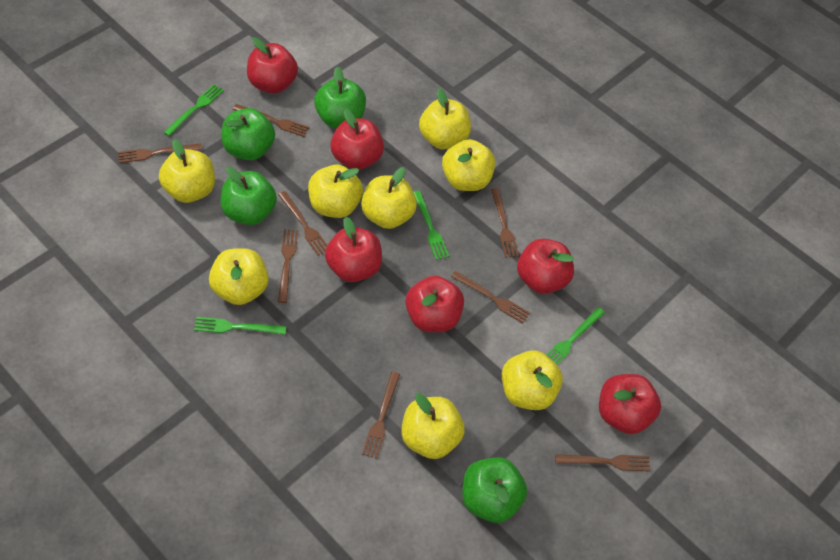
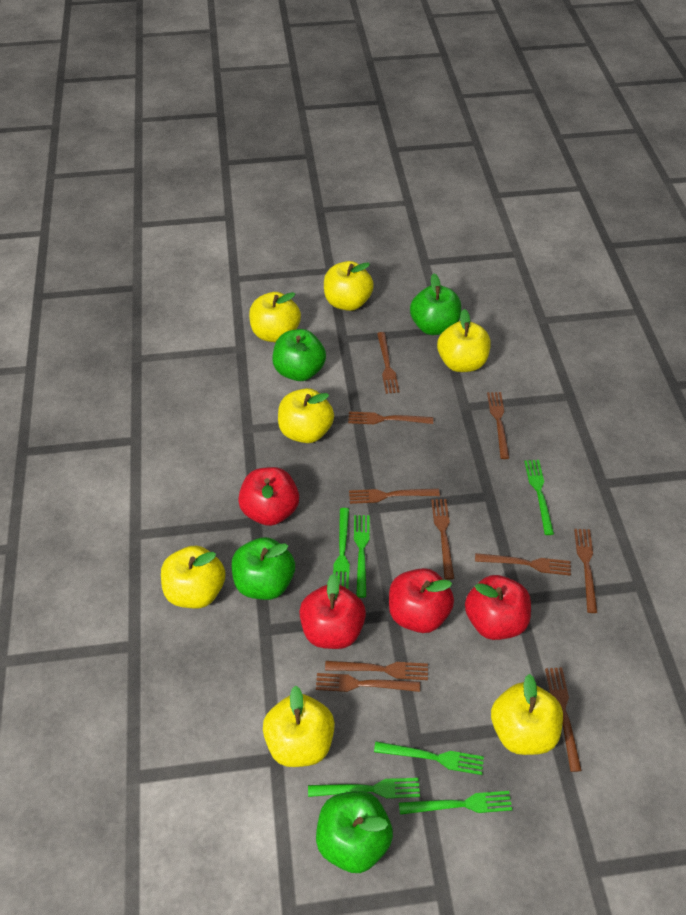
brown fork: [118,144,202,163] [233,104,309,137] [278,191,327,256] [278,229,298,303] [362,372,400,459] [451,271,530,324] [491,188,519,258] [555,454,650,472] = 8 -> [316,673,420,692] [325,661,428,680] [348,412,433,424] [349,489,440,504] [377,332,399,394] [431,499,454,579] [475,553,571,576] [487,392,509,459] [545,667,582,772] [574,529,598,613] = 10
green fork: [163,84,224,136] [194,317,286,335] [414,190,449,260] [546,307,605,365] = 4 -> [308,778,420,798] [333,508,350,589] [354,515,370,598] [374,741,484,775] [399,791,513,815] [524,460,554,535] = 6
red apple: [247,37,298,94] [325,217,382,282] [330,109,384,170] [405,276,464,332] [517,239,574,294] [599,374,661,434] = 6 -> [238,467,299,526] [299,574,366,649] [389,568,454,633] [465,575,531,640] = 4
yellow apple: [159,139,215,203] [209,248,269,305] [308,165,363,218] [361,167,417,229] [401,393,465,459] [419,88,471,150] [442,139,495,191] [502,350,563,410] = 8 -> [161,546,226,609] [249,292,301,342] [263,685,335,767] [278,388,334,443] [324,261,374,311] [437,309,491,372] [491,674,563,755] = 7

